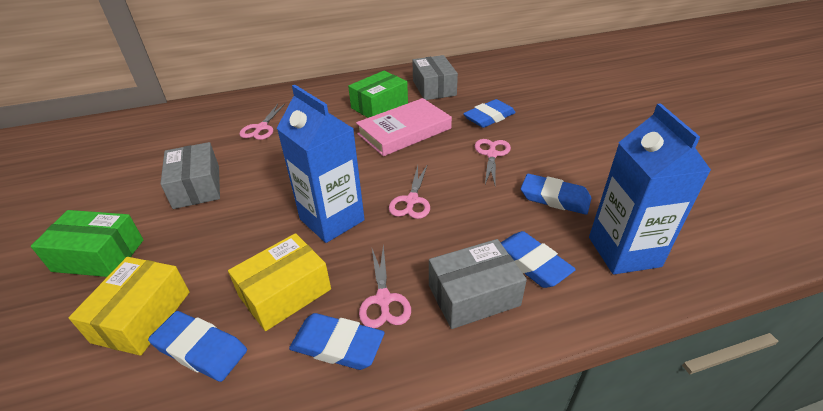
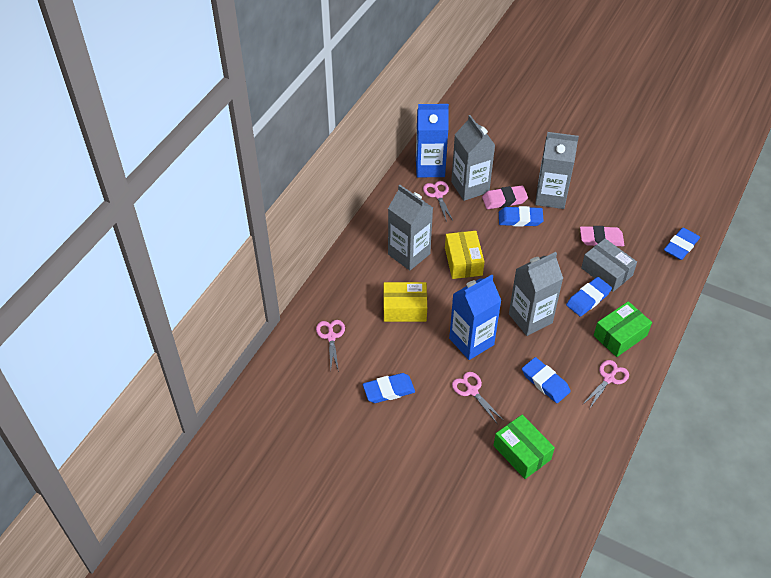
grey box: [160,142,220,209] [412,55,458,100] [429,239,527,329] = 3 -> [581,239,637,292] = 1
grey carton: none = 0 -> [388,185,433,270] [451,115,495,201] [509,252,563,336] [535,132,579,209] = 4
pink book: [356,98,452,156] = 1 -> none = 0
pink eraser: none = 0 -> [482,185,528,209] [580,226,624,246] = 2

